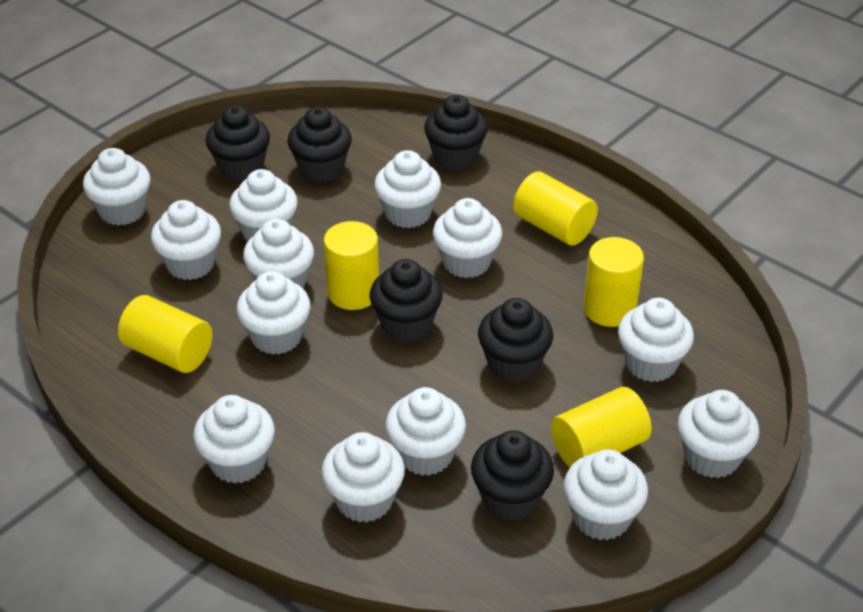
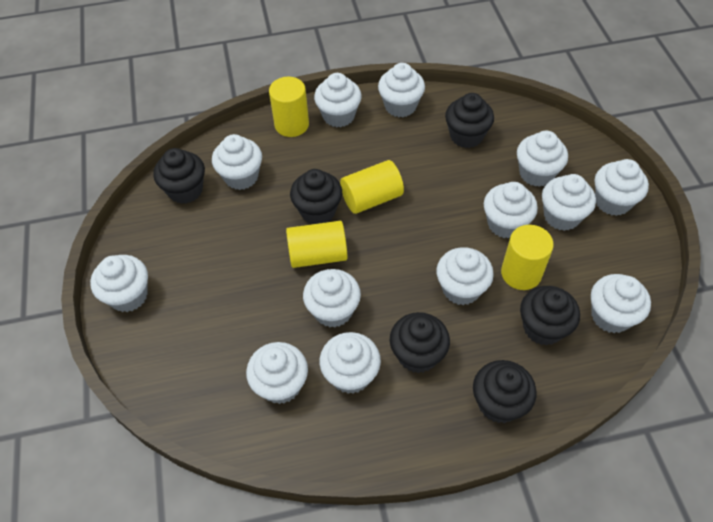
yellow cylinder: [118,295,213,373] [324,221,379,310] [513,171,598,246] [551,387,652,467] [583,237,644,327] = 5 -> [269,77,309,137] [286,221,348,268] [340,160,404,214] [501,225,554,290] = 4

